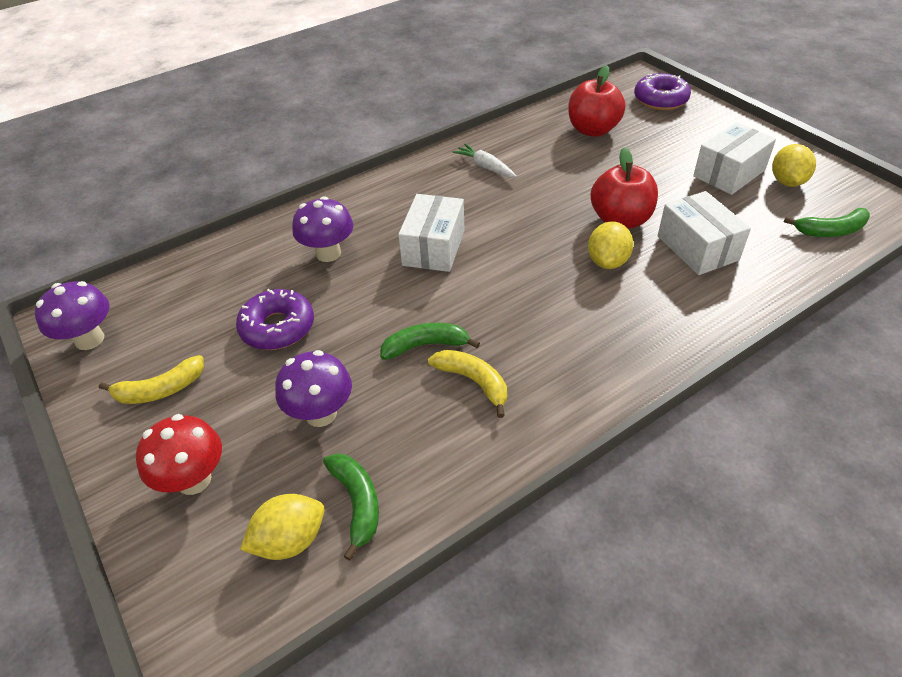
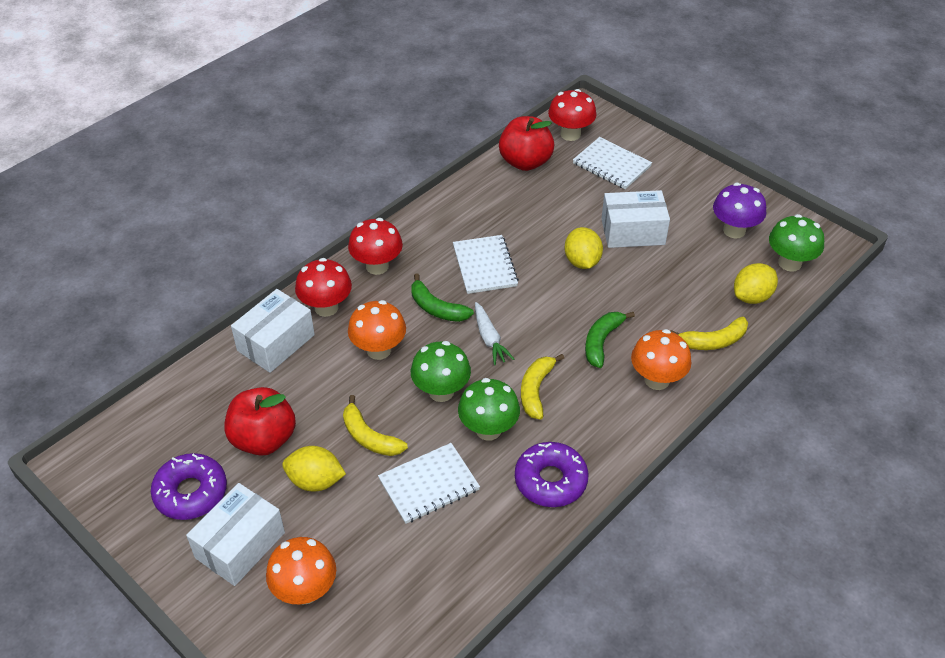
green banana: [323,453,379,561] [380,323,480,360] [784,208,870,237] = 3 -> [411,273,474,322] [585,312,635,368] = 2
green mushroom: none = 0 -> [411,341,471,402] [458,378,520,441] [769,214,824,272] = 3
orange mushroom: none = 0 -> [266,537,336,605] [348,300,406,360] [631,329,691,390] = 3
purple mushroom: [35,281,110,350] [275,350,352,427] [292,196,354,262] = 3 -> [713,183,766,238] = 1
red mushroom: [136,414,222,495] = 1 -> [295,258,352,317] [348,218,403,275] [548,89,596,141] = 3
white notebook: none = 0 -> [378,443,480,524] [453,235,519,294] [573,137,652,189] = 3
yellow banana: [99,355,204,404] [428,350,507,418] = 2 -> [343,395,408,456] [521,354,564,420] [670,317,748,350] = 3

